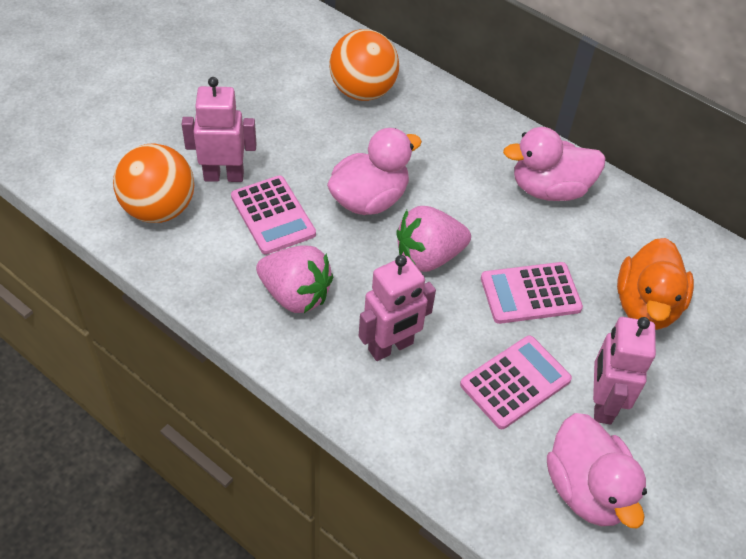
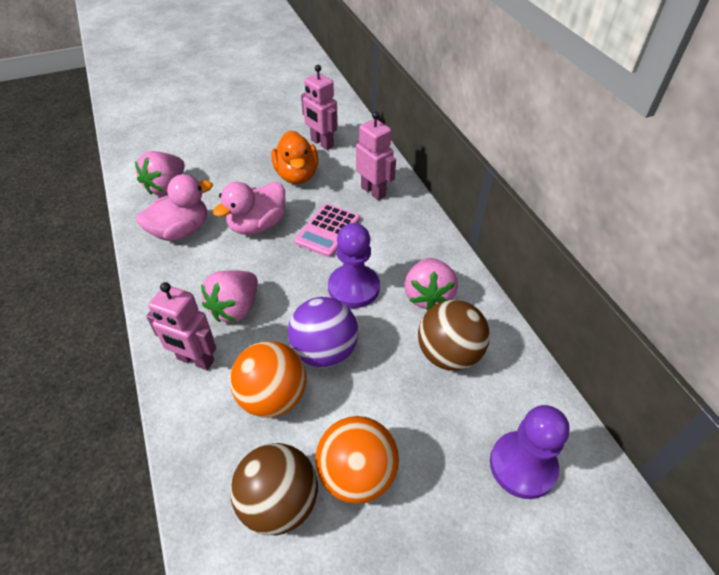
brown ball: none = 0 -> [230,443,318,535] [418,300,490,371] = 2
pink calculator: [231,175,316,255] [460,335,572,429] [481,262,583,324] = 3 -> [294,203,360,257] = 1
pink duck: [327,128,422,215] [503,127,605,201] [547,413,647,528] = 3 -> [136,174,213,241] [213,182,285,235] = 2
pink strawberry: [256,246,333,313] [396,206,471,272] = 2 -> [135,151,185,195] [201,270,258,322] [405,258,458,310] = 3
purple ball: none = 0 -> [288,297,358,368] = 1
purple pawn: none = 0 -> [328,223,380,308] [490,405,570,499] = 2

